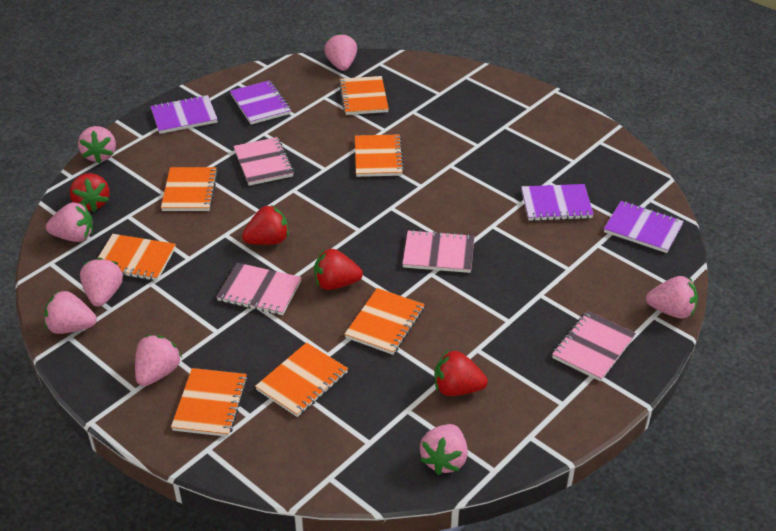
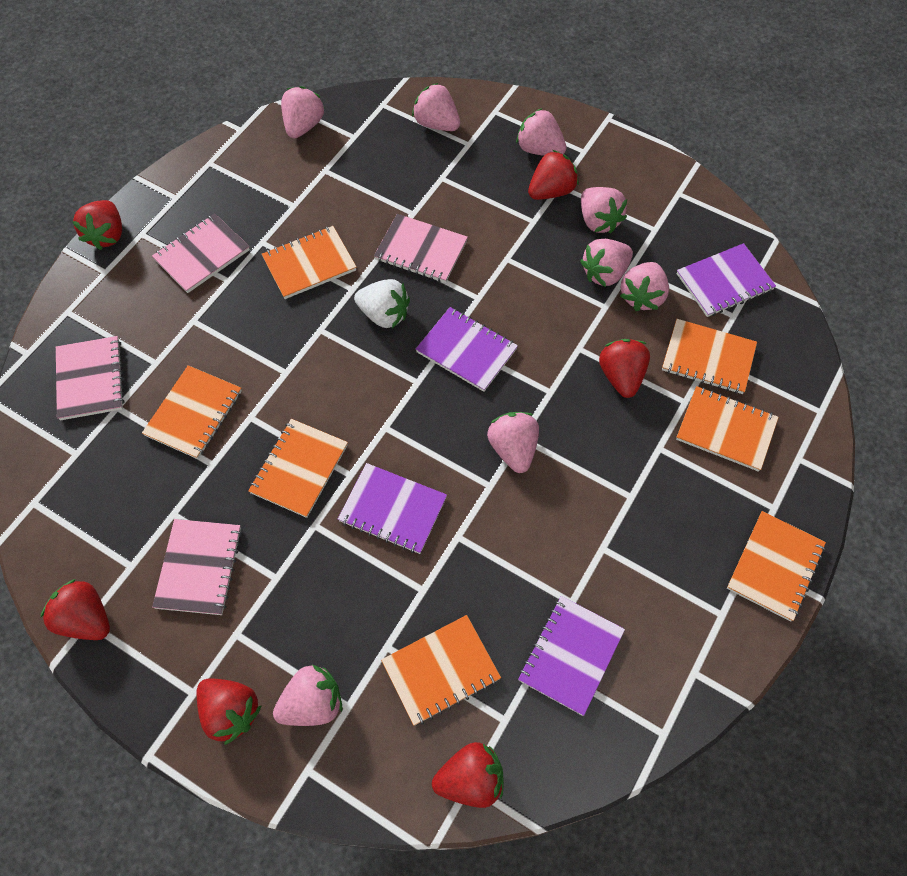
red strawberry: [70,173,110,212] [242,205,289,245] [314,249,363,290] [435,350,488,396] = 4 -> [40,579,110,640] [72,200,122,250] [197,679,261,745] [432,742,504,808] [528,150,579,200] [599,339,650,398] = 6
white strawberry: none = 0 -> [354,279,410,328] = 1

